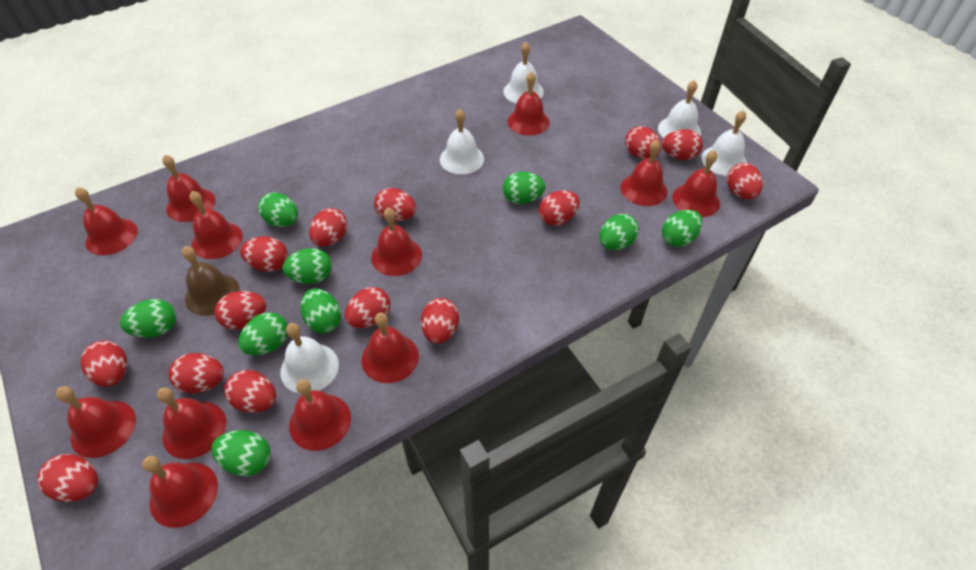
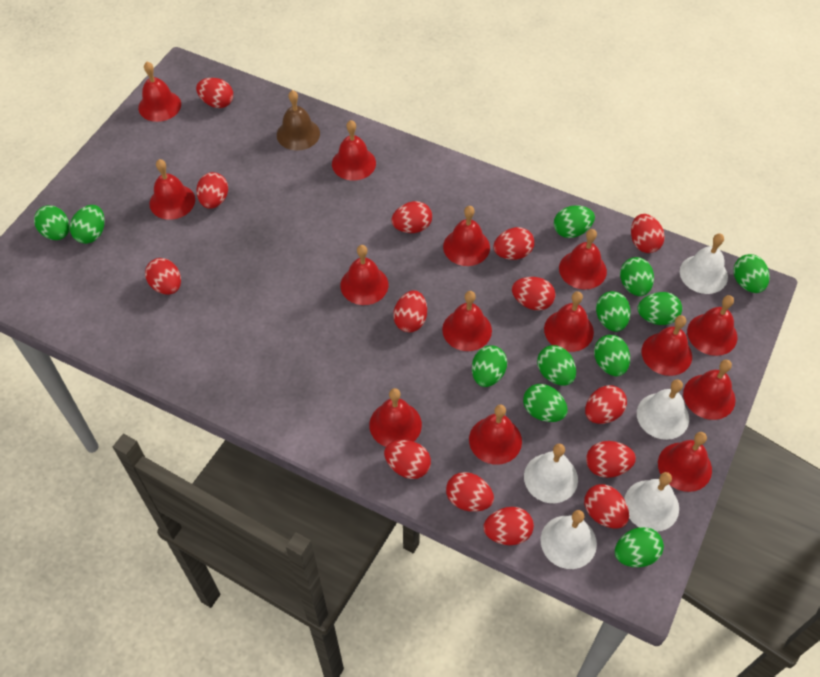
green egg: [120,299,176,338] [211,430,271,476] [238,312,288,355] [258,192,298,227] [283,248,332,284] [301,288,341,333] [503,172,546,204] [599,214,639,250] [662,210,702,247] = 9 -> [34,205,70,240] [70,205,105,244] [472,345,507,387] [523,384,567,422] [537,345,576,386] [554,205,595,238] [594,335,630,376] [596,291,631,332] [615,527,664,567] [620,257,654,296] [637,292,682,325] [733,254,770,293] = 12
red bell: [56,386,136,458] [75,187,138,255] [142,456,218,528] [157,387,226,459] [162,155,215,222] [189,191,243,259] [289,379,351,451] [361,313,419,383] [371,207,422,276] [507,71,550,136] [621,139,667,206] [672,150,720,217] = 12 -> [138,62,181,122] [149,159,195,220] [332,120,376,181] [340,245,388,305] [369,388,422,447] [442,291,492,351] [443,206,490,266] [469,404,522,465] [544,291,594,352] [559,229,607,290] [642,315,692,376] [658,432,712,492] [683,359,736,420] [687,295,737,356] = 14

